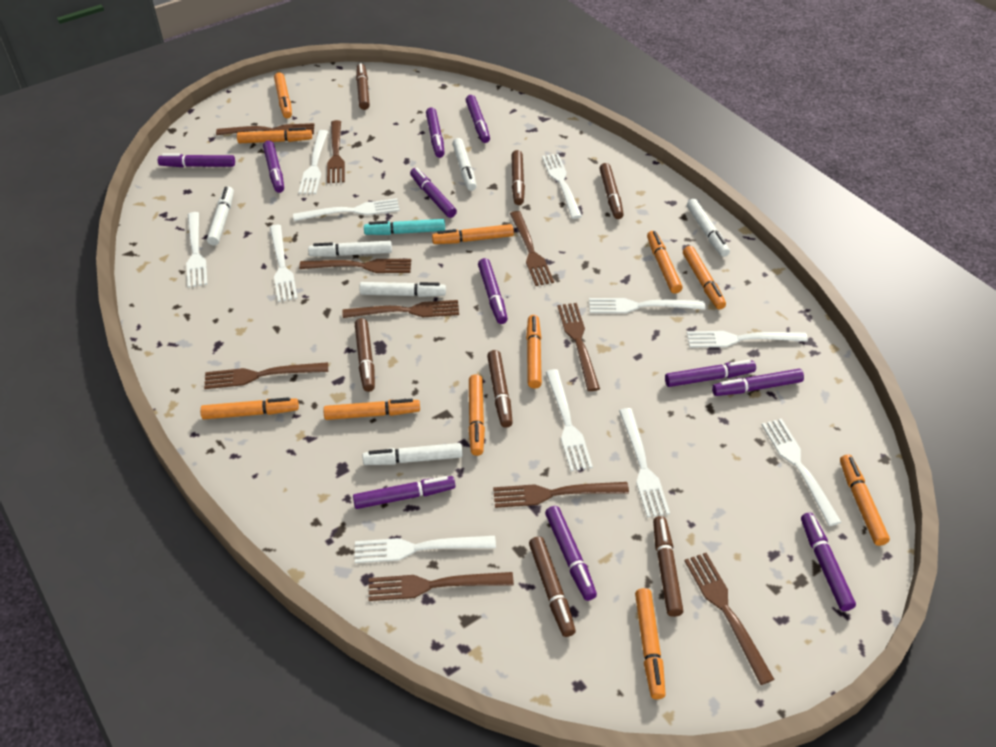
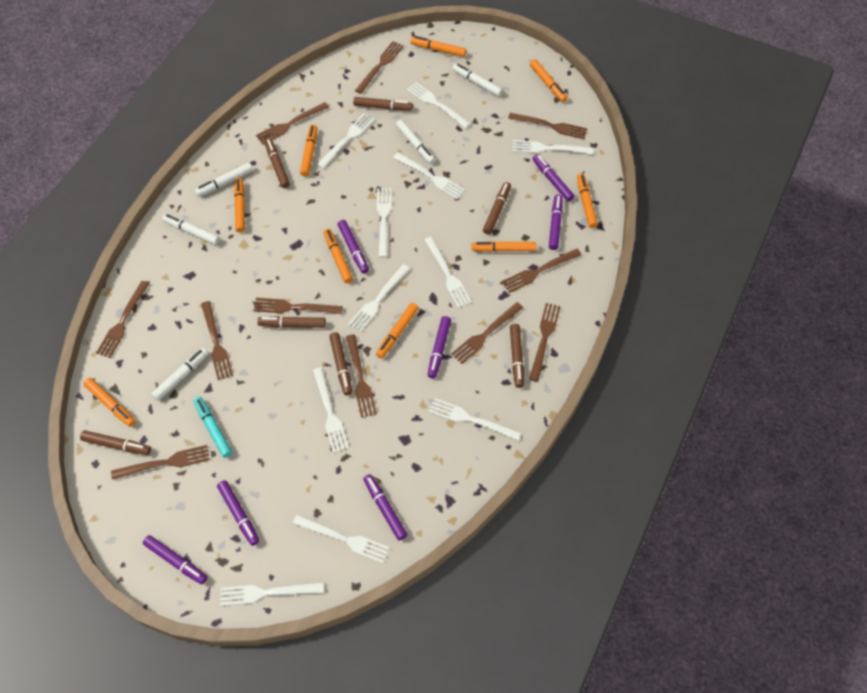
brown fork: [204,362,328,389] [216,123,315,135] [299,259,411,273] [327,120,345,183] [343,300,459,318] [369,572,514,601] [493,482,629,508] [510,211,554,286] [557,303,600,391] [684,553,775,685] = 10 -> [96,281,149,358] [111,445,210,480] [201,301,233,380] [253,298,343,314] [256,102,329,145] [346,334,377,418] [355,41,404,94] [451,302,523,364] [502,249,581,293] [508,113,588,139] [529,303,561,382] = 11
orange marker: [200,397,299,419] [237,128,312,143] [274,72,292,118] [323,399,420,420] [432,224,514,244] [468,374,485,456] [526,315,542,389] [635,588,666,699] [647,231,683,293] [683,246,726,310] [840,454,890,546] = 11 -> [83,378,136,427] [234,178,245,233] [300,125,317,176] [324,229,353,283] [376,303,419,359] [411,36,466,57] [472,241,537,252] [530,59,568,102] [577,174,598,228] = 9
purple marker: [158,154,235,167] [263,140,284,193] [353,476,455,509] [410,168,457,218] [426,107,445,158] [466,95,490,143] [478,258,508,324] [545,506,597,601] [665,360,756,387] [712,369,804,396] [801,513,856,611] = 11 -> [143,535,207,584] [217,480,259,546] [338,220,369,274] [363,474,407,541] [428,316,451,379] [532,154,574,201] [549,194,562,250] = 7
white marker: [207,187,234,246] [308,241,392,257] [359,282,446,297] [362,443,463,465] [452,138,477,191] [687,199,730,257] = 6 -> [151,348,209,401] [162,214,220,245] [195,162,253,197] [396,120,435,164] [452,64,503,97] = 5

